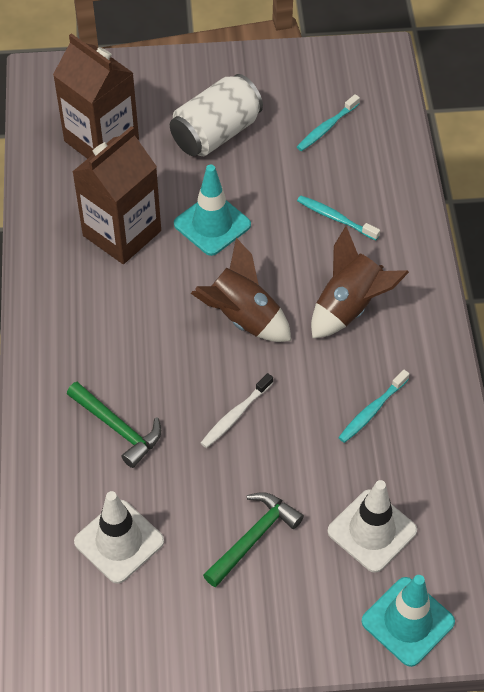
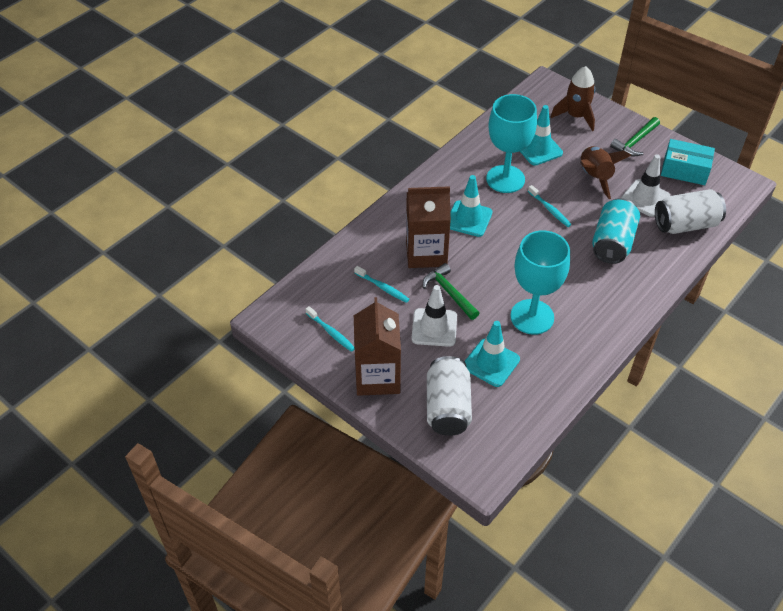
turquoise box: none = 0 -> [661,139,715,185] = 1
turquoise can: none = 0 -> [592,198,640,264] = 1
turquoise goblet: none = 0 -> [486,94,537,193] [510,230,570,335] = 2
turquoise traffic cone: [174,165,251,256] [361,575,455,667] = 2 -> [450,175,493,237] [464,321,520,387] [520,105,563,166] = 3
white can: [170,74,263,156] = 1 -> [427,356,472,436] [655,189,726,234] = 2
white toothbrush: [201,373,273,448] = 1 -> none = 0

